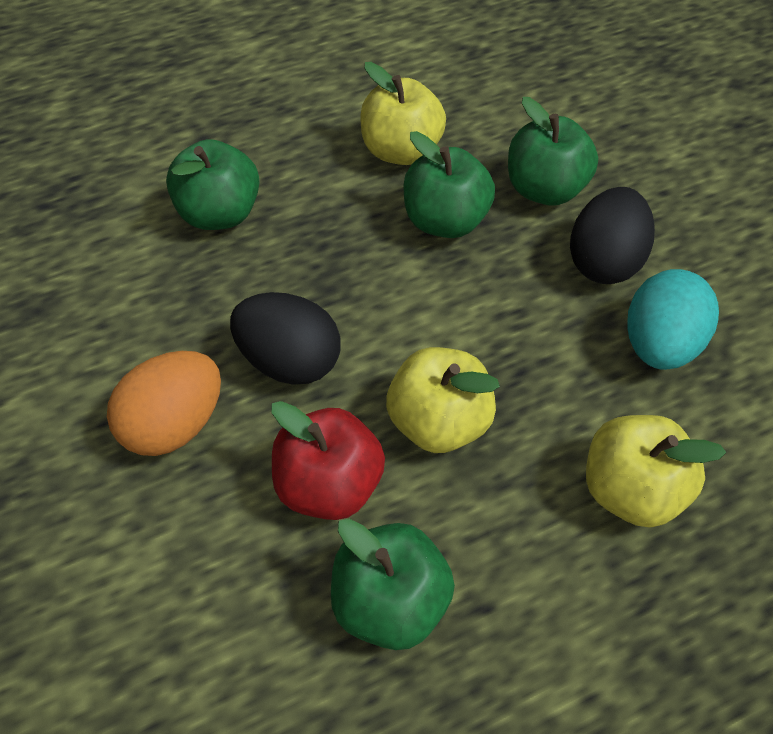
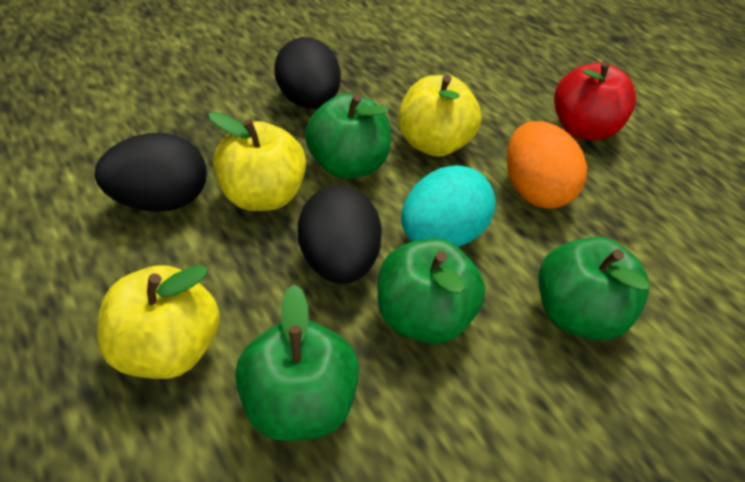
black egg: [230,292,341,385] [570,187,655,284] = 2 -> [95,133,207,212] [274,37,341,109] [298,185,382,284] = 3

